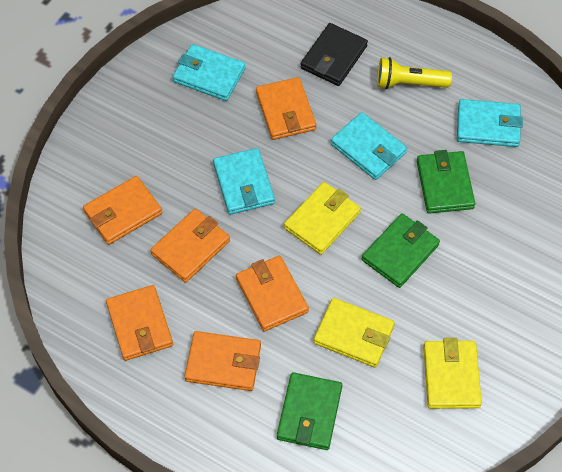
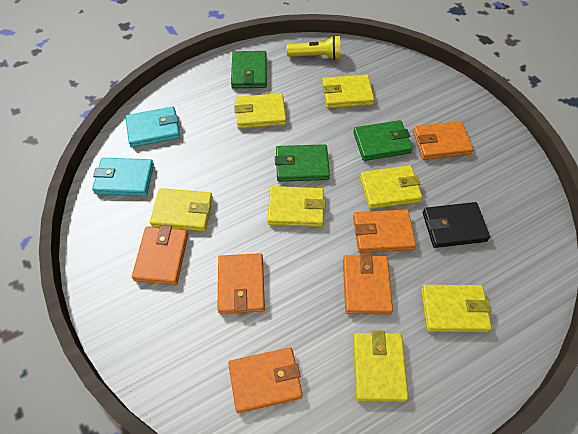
turquoise wallet: [173,44,245,101] [213,148,275,215] [331,112,407,180] [457,99,523,147] = 4 -> [92,158,154,196] [126,106,180,148] = 2
yellow wallet: [284,182,361,255] [314,298,395,368] [423,338,482,409] = 3 -> [150,188,213,231] [234,93,286,129] [268,186,326,227] [322,75,374,108] [353,330,408,402] [360,165,422,209] [421,285,492,332] = 7

